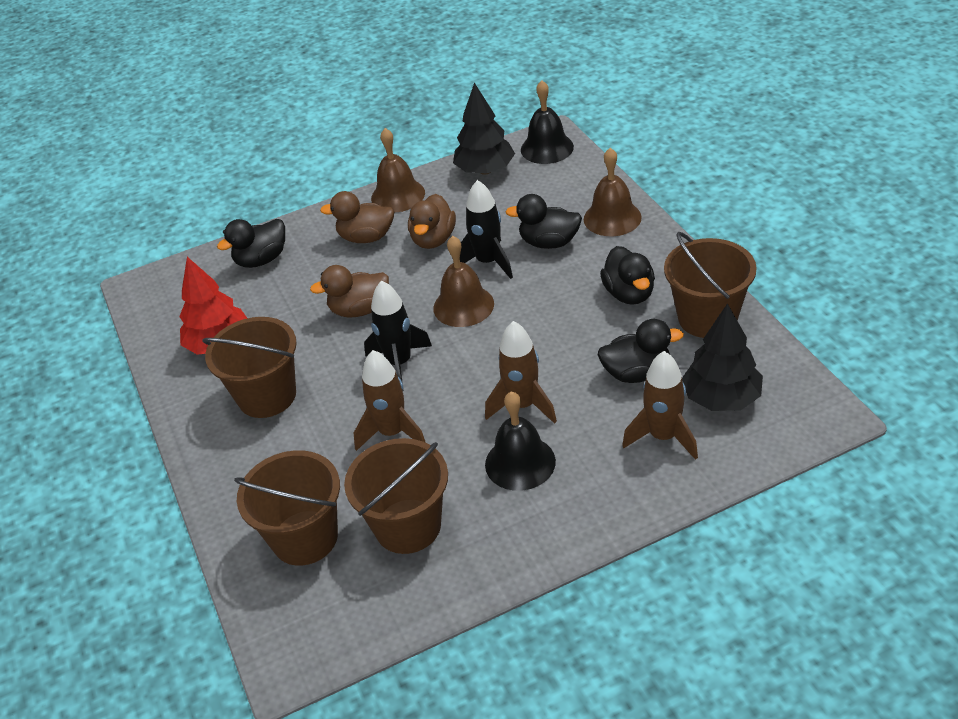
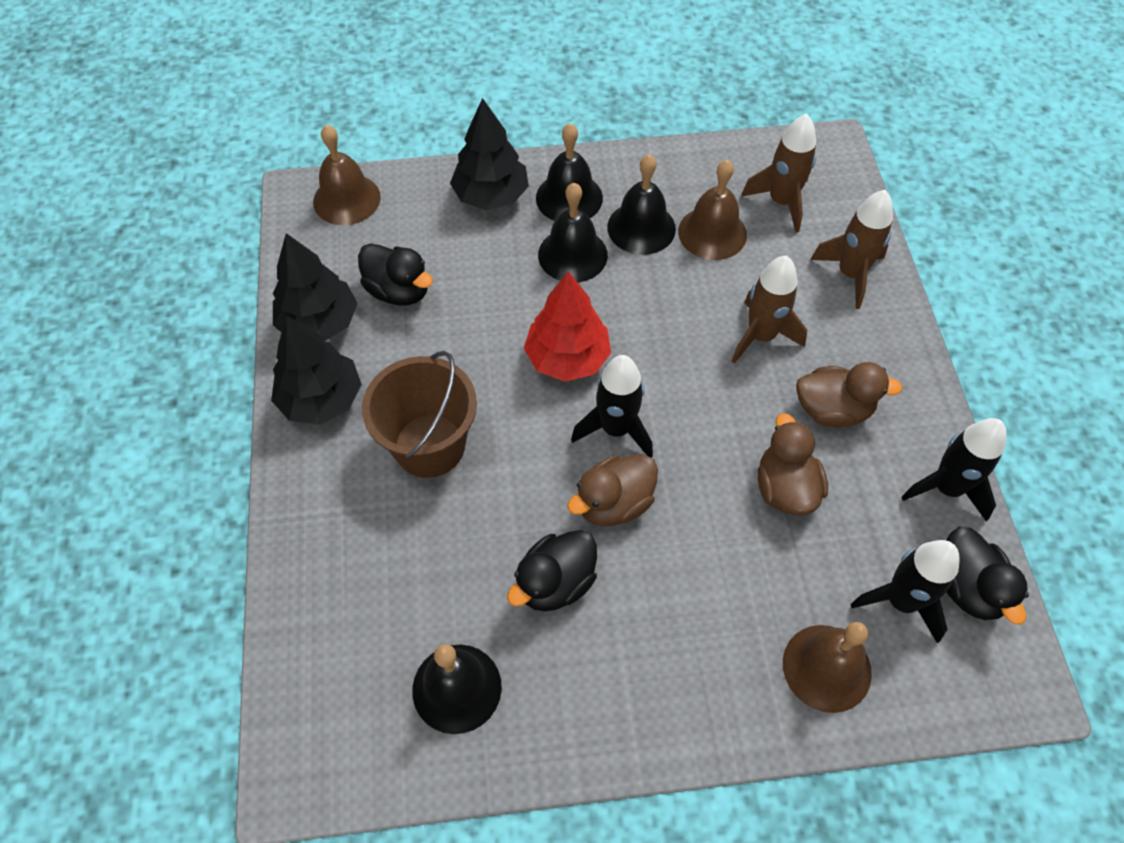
black bell: [485,392,556,491] [521,80,574,164] = 2 -> [412,644,502,734] [536,123,603,221] [538,183,608,282] [607,154,676,255] = 4
black duck: [217,219,285,268] [505,194,582,249] [598,319,684,383] [600,246,655,305] = 4 -> [358,243,433,305] [507,530,597,612] [946,527,1029,625] = 3
black rocket: [364,280,432,391] [453,180,513,279] = 2 -> [571,355,653,458] [851,540,960,644] [901,418,1007,522] = 3
black tree: [453,83,515,175] [682,303,763,411] = 2 -> [271,316,362,425] [273,233,358,341] [450,98,529,210] = 3
brown bucket: [202,317,297,418] [234,450,340,566] [344,438,448,554] [664,232,757,338] = 4 -> [362,351,477,478] = 1

